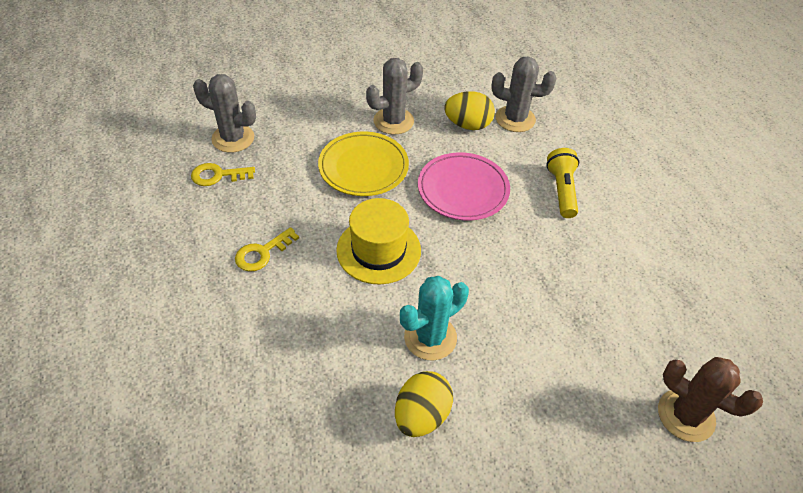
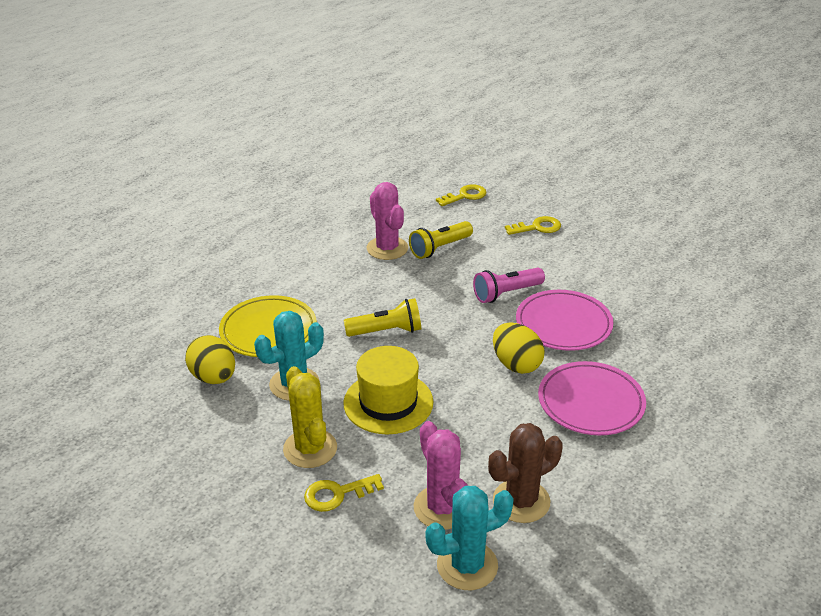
grey cactus: [193,74,256,153] [366,58,423,135] [491,56,556,132] = 3 -> none = 0
pink cactus: none = 0 -> [367,182,408,260] [414,421,468,530] = 2
pink flashlight: none = 0 -> [473,268,545,303] = 1
pink plate: [418,152,510,221] = 1 -> [516,290,613,351] [538,361,646,435] = 2
turquoise cactus: [400,276,469,361] = 1 -> [254,311,324,401] [425,486,514,590] = 2
yellow cactus: none = 0 -> [283,366,337,468] = 1
yellow flashlight: [546,148,579,218] = 1 -> [344,298,421,337] [409,221,473,259] = 2
yellow key: [191,163,255,186] [235,227,299,272] = 2 -> [304,474,384,512] [436,184,487,206] [505,216,561,235] = 3

